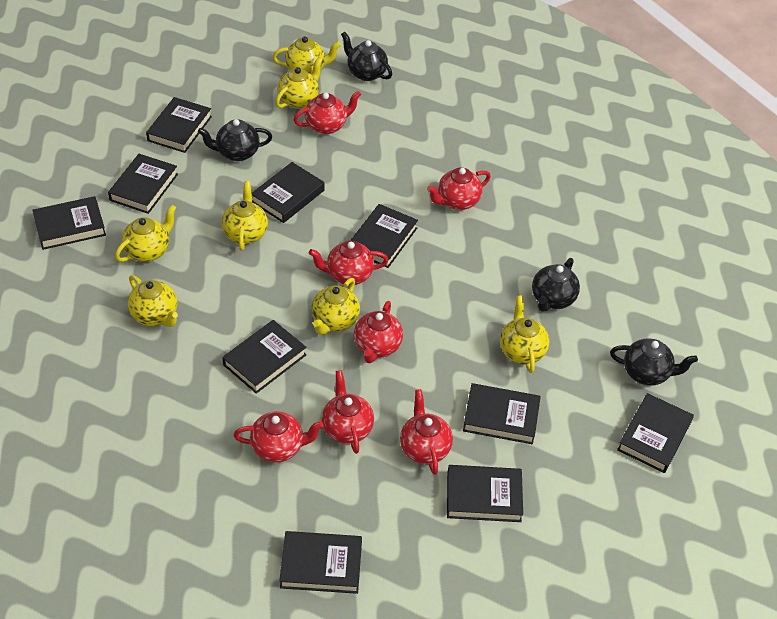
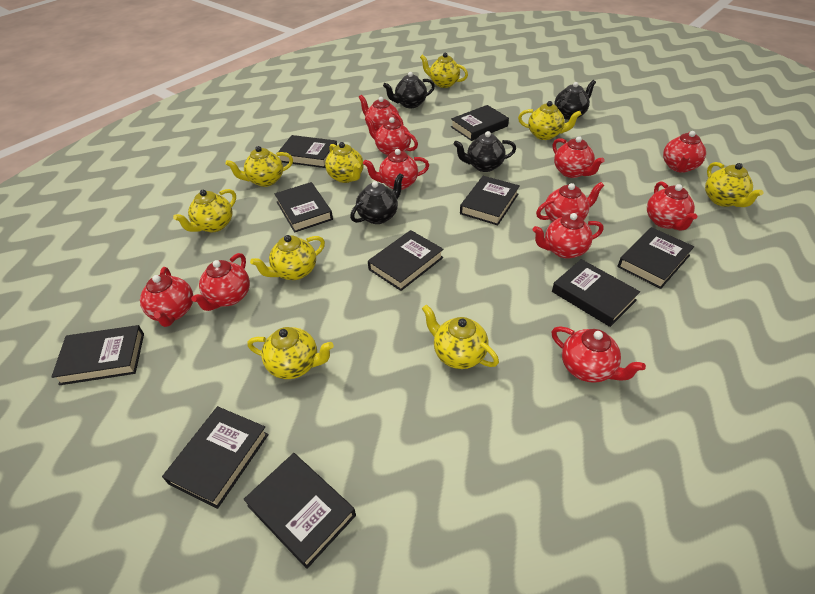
red teapot: [234,411,324,462] [294,91,361,134] [309,241,388,285] [322,370,374,454] [354,301,403,363] [400,389,453,475] [427,168,491,210] = 7 -> [140,267,193,327] [191,253,250,311] [359,95,403,131] [363,149,429,190] [365,116,418,156] [533,213,603,259] [536,182,604,222] [551,326,646,383] [553,136,605,178] [647,181,698,230] [663,131,706,173] = 11
yellow teapot: [115,205,176,262] [128,275,178,327] [222,181,268,251] [273,36,341,74] [275,57,323,109] [311,278,360,335] [500,295,550,373] = 7 -> [173,189,236,232] [225,146,293,187] [247,327,334,379] [250,235,325,280] [325,142,364,183] [420,53,468,88] [422,305,499,369] [518,101,581,140] [705,162,764,207] = 9

